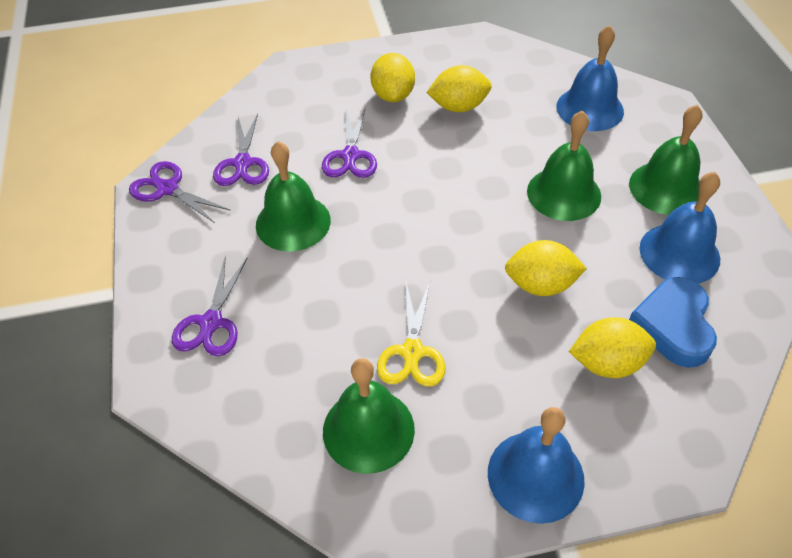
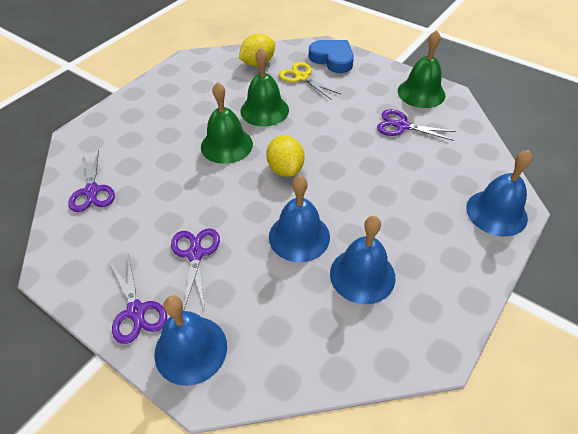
blue bell: [488,407,585,524] [556,25,624,131] [640,172,720,284] = 3 -> [154,296,227,386] [269,175,330,262] [330,216,395,304] [466,150,533,236] = 4
green bell: [256,141,331,252] [323,358,415,474] [527,111,601,221] [629,105,703,215] = 4 -> [201,82,253,164] [241,48,289,127] [398,30,445,108] = 3
yellow lemon: [370,53,415,102] [426,65,492,112] [505,240,587,296] [569,317,656,378] = 4 -> [239,34,275,66] [266,135,304,177] = 2

